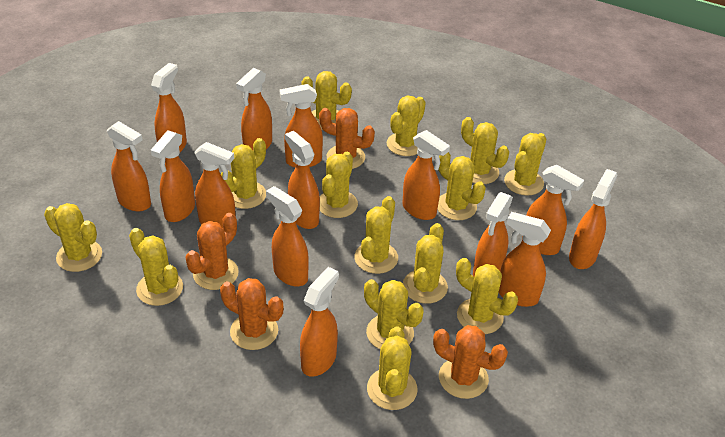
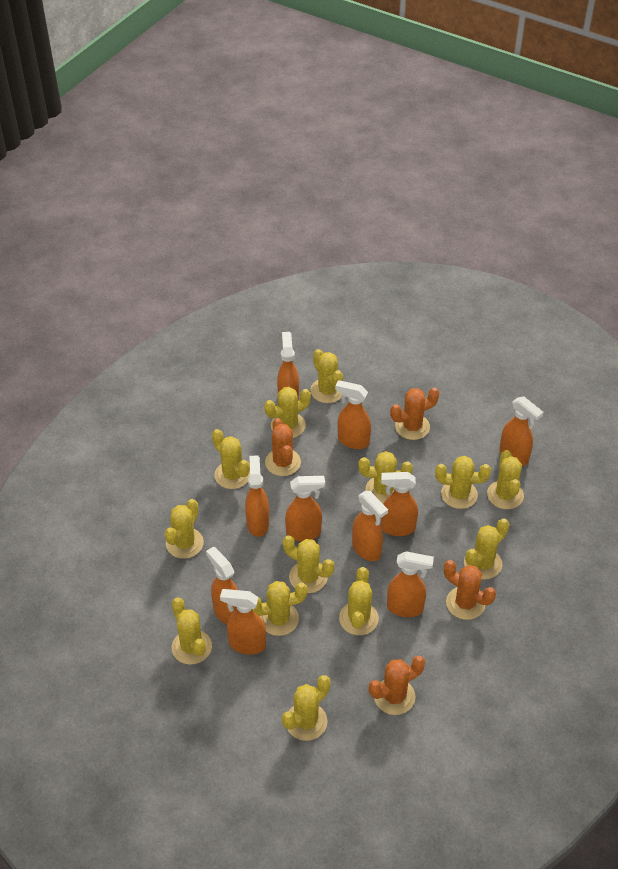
orange spray bottle: [107,121,151,211] [151,63,187,152] [151,130,195,222] [194,142,236,228] [236,68,272,150] [266,186,309,286] [279,84,323,168] [285,131,320,229] [300,267,339,377] [403,130,450,220] [473,192,513,276] [499,212,551,307] [522,165,584,255] [569,169,617,269] = 14 -> [206,546,238,625] [220,589,266,655] [245,455,269,537] [277,332,299,401] [285,476,325,541] [335,380,371,449] [352,491,388,561] [381,472,418,536] [387,551,434,617] [499,397,544,466] = 10
yellow cactus: [44,203,102,272] [129,228,183,306] [221,138,266,209] [302,71,352,130] [319,152,358,218] [354,196,398,274] [364,279,424,349] [367,326,418,410] [387,95,426,156] [403,223,448,304] [437,152,486,220] [456,258,518,334] [461,117,509,184] [504,133,546,195] = 14 -> [165,499,204,559] [172,598,212,665] [212,429,250,489] [253,581,308,636] [264,387,311,438] [282,675,331,741] [283,535,334,593] [310,349,343,403] [339,567,379,635] [358,451,413,504] [435,456,491,509] [464,518,509,579] [487,450,524,509] = 13

